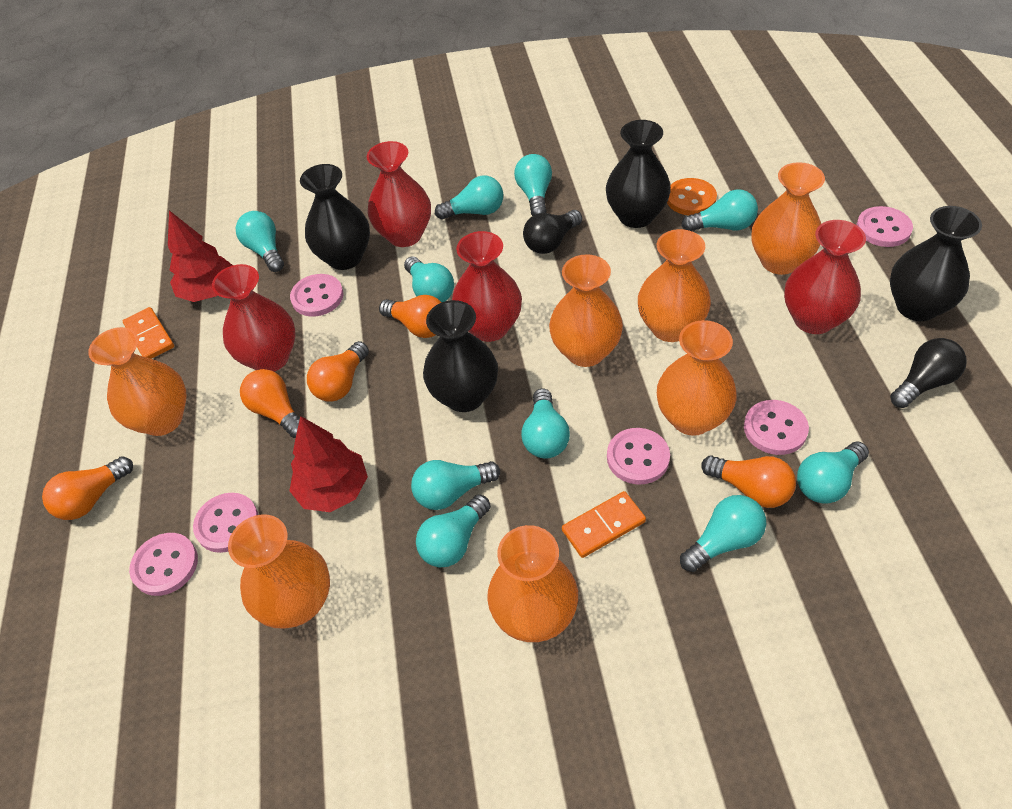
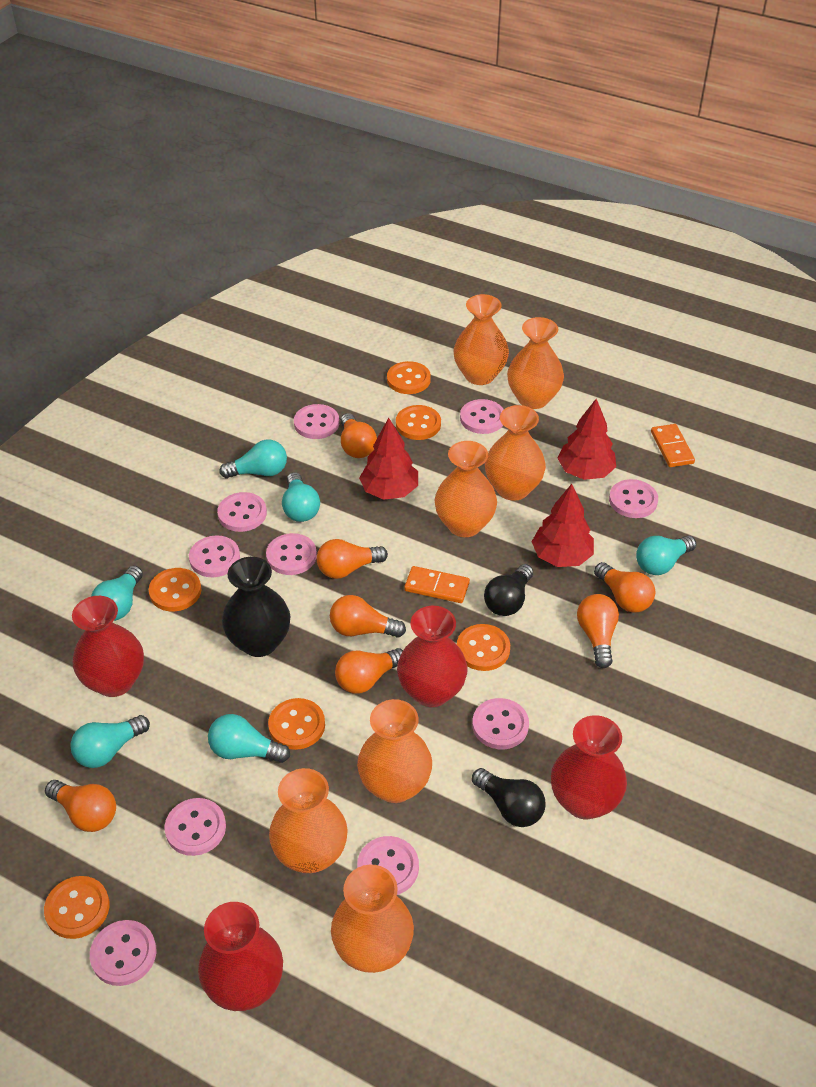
black vase: [300,164,370,270] [423,300,498,412] [606,120,671,228] [890,206,982,321] = 4 -> [222,557,290,657] = 1
orange button: [667,178,717,215] = 1 -> [44,876,109,939] [149,568,201,611] [268,698,325,750] [387,361,431,394] [396,405,441,440] [457,624,510,671] = 6
orange light bulb: [42,456,133,520] [240,369,300,438] [307,341,369,401] [379,295,442,338] [701,455,796,508] = 5 -> [45,780,116,832] [317,539,388,579] [330,595,406,638] [335,648,403,694] [341,413,377,458] [577,594,619,668] [594,562,655,613] = 7
pink button: [129,533,198,596] [193,493,258,553] [290,274,343,317] [607,428,670,485] [744,400,809,455] [856,206,913,247] = 6 -> [90,920,156,986] [165,798,226,856] [189,535,240,577] [217,492,267,532] [266,533,317,575] [294,404,339,439] [357,836,419,895] [460,399,504,434] [472,698,529,749] [609,479,658,518] = 10
red tree: [168,210,233,302] [289,416,368,512] = 2 -> [359,418,418,500] [531,484,594,567] [557,399,616,480] = 3
turquoise light bulb: [236,211,284,272] [404,256,454,302] [411,460,500,510] [416,494,491,568] [435,176,503,220] [514,154,552,216] [521,388,570,458] [680,495,766,572] [681,189,758,231] [797,441,869,504] = 10 -> [70,715,150,768] [91,566,143,621] [208,714,290,763] [219,440,287,478] [282,472,320,522] [636,535,696,575] = 6

